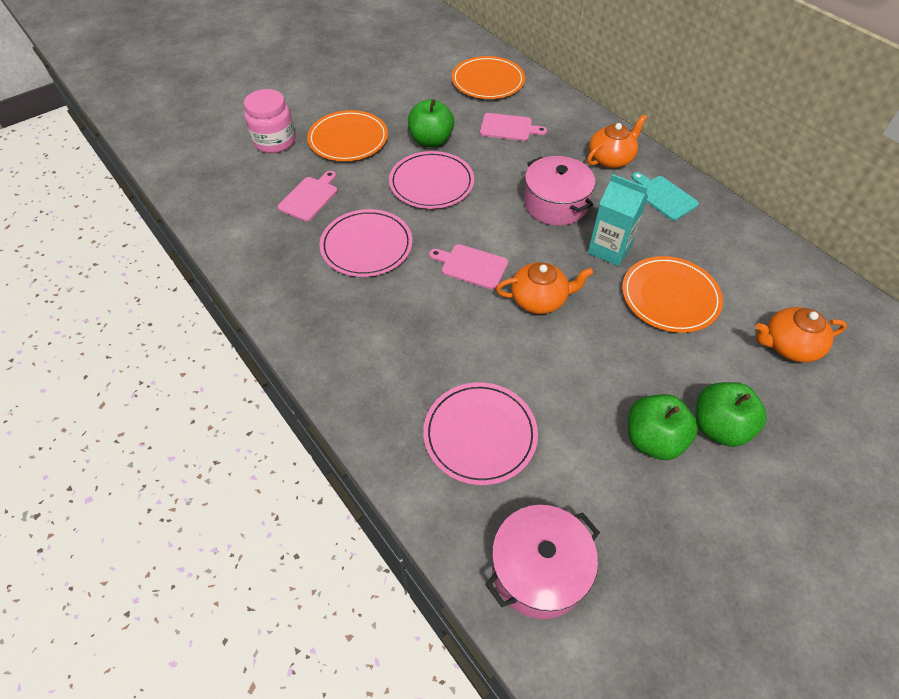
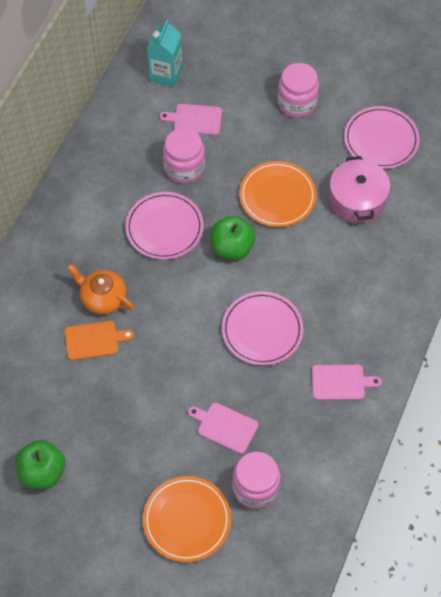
green apple: [408,99,454,147] [628,394,698,460] [695,382,767,447] = 3 -> [15,440,65,489] [210,216,255,260] = 2
orange cutting board: none = 0 -> [65,321,134,360] = 1
orange plate: [307,110,388,161] [452,56,525,99] [622,256,723,333] = 3 -> [143,476,231,562] [239,161,317,227] = 2
orange teapot: [496,262,593,314] [587,115,647,168] [756,307,847,362] = 3 -> [67,264,133,314] = 1
pink jar: [244,89,295,153] = 1 -> [163,128,205,184] [232,452,280,509] [278,63,319,118] = 3
pink pot: [485,505,600,619] [524,156,595,226] = 2 -> [329,156,391,223] = 1
turquoise cutting board: [631,172,699,220] = 1 -> none = 0

